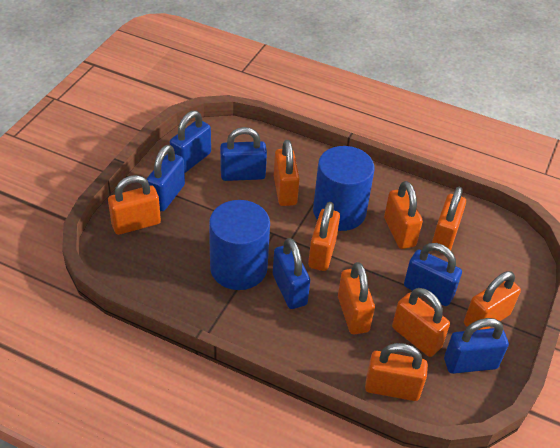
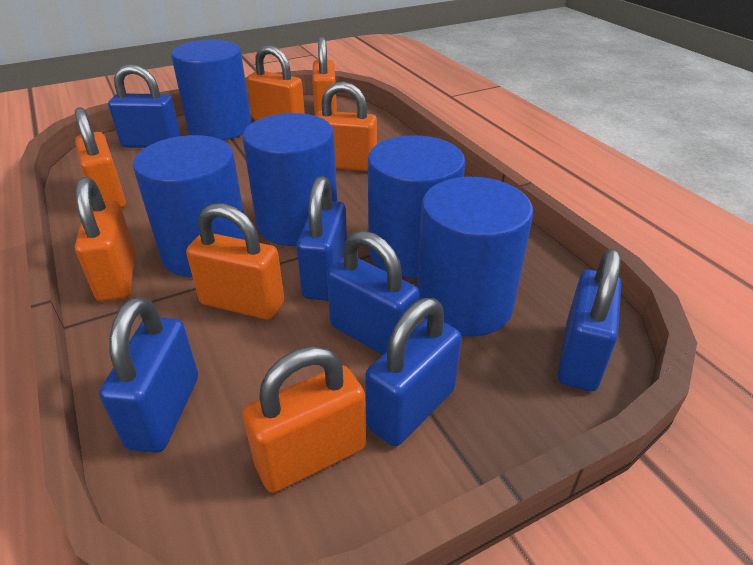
blue cylinder: [209,200,270,290] [313,146,375,231] = 2 -> [133,135,245,278] [171,39,252,140] [243,113,337,246] [368,135,465,278] [417,177,533,336] = 5
orange padlock: [108,175,161,235] [274,140,300,206] [308,202,340,271] [338,262,375,334] [365,343,428,401] [384,181,423,249] [392,288,450,357] [432,187,466,252] [464,271,521,330] = 9 -> [75,107,126,209] [75,177,135,302] [186,204,284,320] [243,346,366,493] [247,45,305,120] [312,37,337,115] [315,82,377,171] = 7

